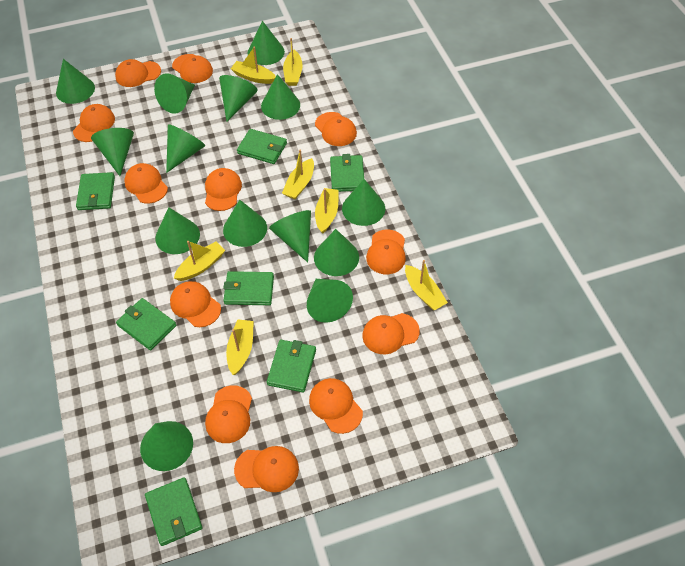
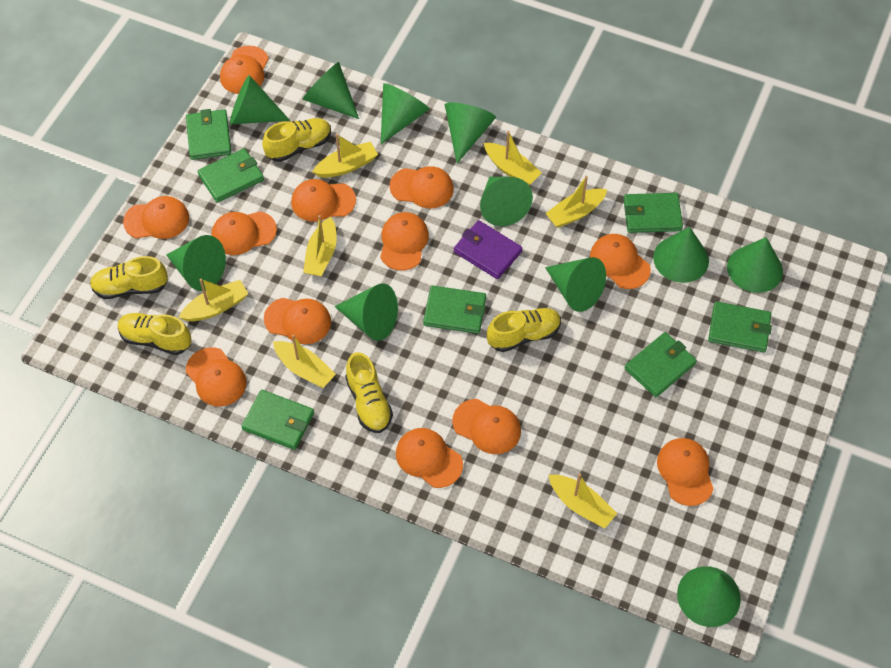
green cone: [56,59,95,104] [91,128,134,176] [140,421,193,471] [154,73,195,114] [155,207,200,254] [166,124,205,173] [219,75,258,122] [223,200,267,247] [247,21,285,65] [261,74,300,120] [269,210,311,263] [307,279,353,323] [314,229,359,276] [342,179,385,226] = 14 -> [166,235,226,291] [230,75,290,125] [303,62,359,119] [334,283,398,341] [381,83,430,144] [445,103,496,163] [480,177,533,226] [545,257,606,312] [653,227,709,283] [677,566,741,627] [727,237,783,293] = 11
purple wallet: none = 0 -> [454,220,523,279] = 1
yellow shoe: none = 0 -> [90,256,168,299] [118,313,192,355] [262,118,331,162] [345,352,393,433] [487,308,561,352] = 5

